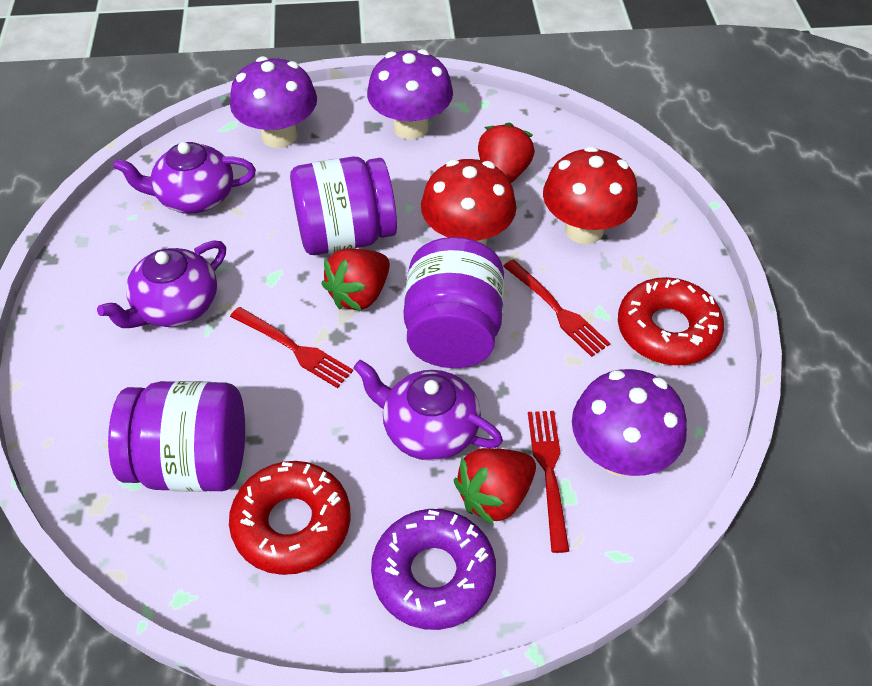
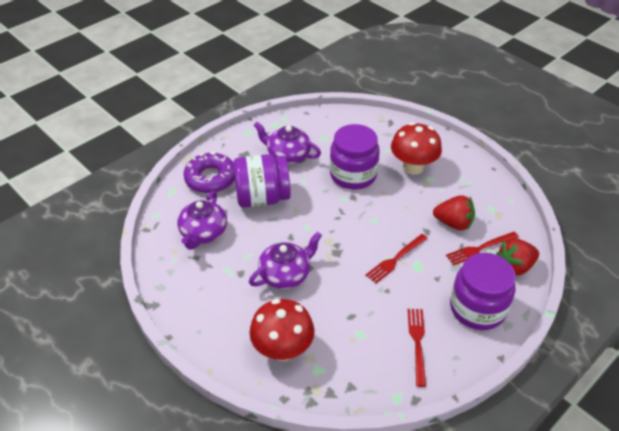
purple mushroom: [230,56,317,148] [367,49,453,140] [572,369,687,476] = 3 -> none = 0
red donut: [229,461,351,575] [618,277,724,365] = 2 -> none = 0
red strawberry: [321,248,390,311] [454,448,536,525] [478,122,535,183] = 3 -> [433,195,475,230] [496,238,539,276] = 2

